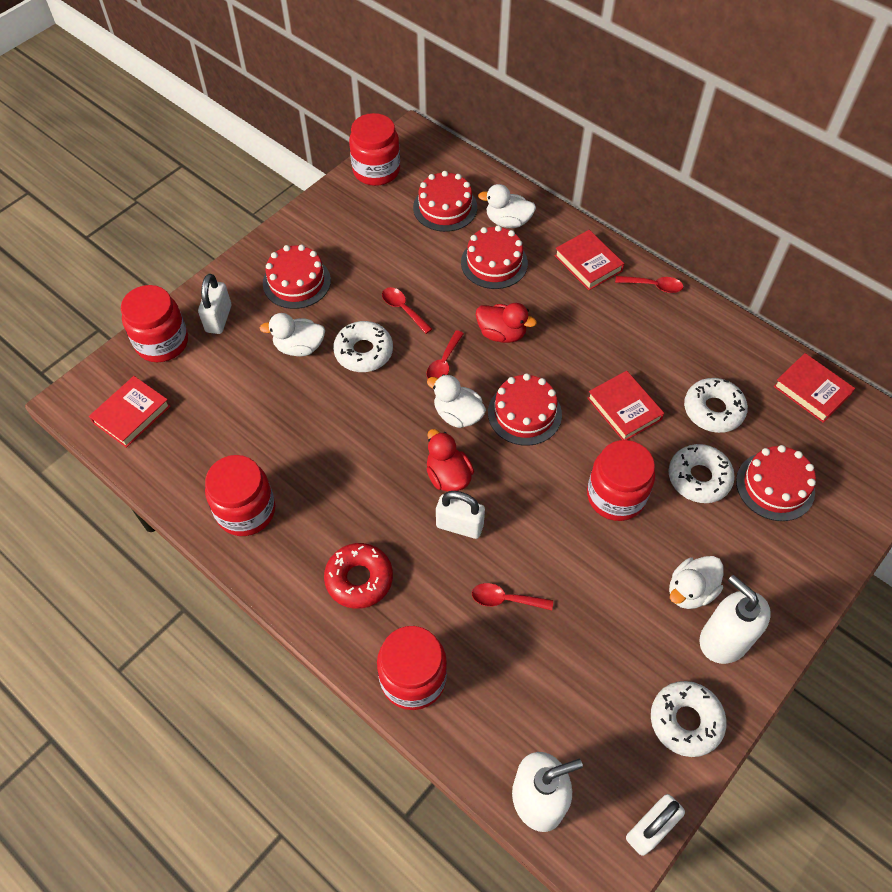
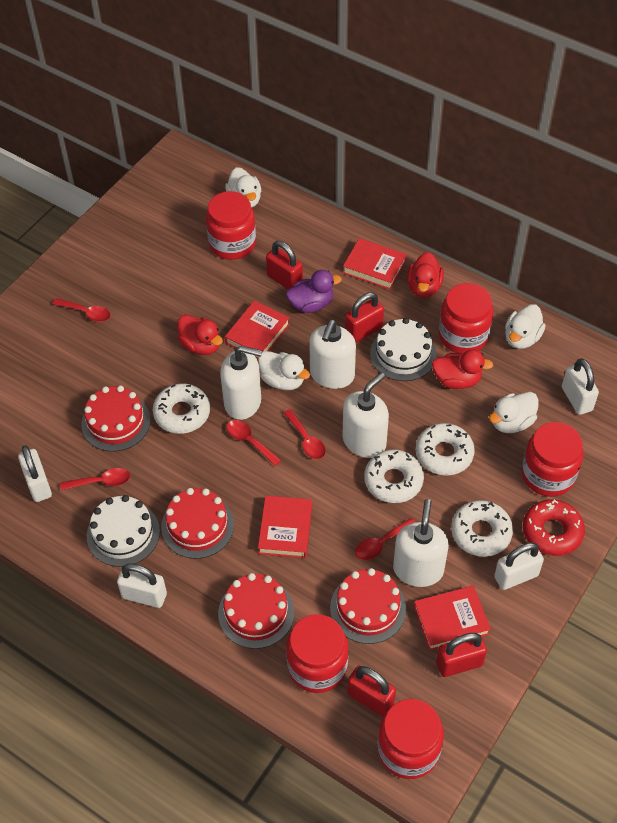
purple duck: none = 0 -> [286,270,342,313] = 1
red cake: [263,245,331,309] [413,171,477,232] [461,225,528,289] [488,373,562,446] [736,445,816,521] = 5 -> [81,385,151,451] [161,488,234,559] [218,573,294,649] [330,568,406,644] = 4
red duck: [427,429,474,491] [476,303,537,343] = 2 -> [177,314,223,355] [407,252,444,298] [432,349,493,389] = 3
red padlock: none = 0 -> [266,241,303,289] [345,292,384,343] [348,666,396,717] [436,633,487,677] = 4
red spoon: [382,287,432,334] [426,330,464,379] [472,583,553,610] [615,276,683,293] = 4 -> [52,298,111,322] [60,468,130,490] [227,420,281,466] [284,409,326,459] [355,518,415,560] = 5
white cake: none = 0 -> [87,495,160,567] [370,318,437,381] = 2
white padlock: [198,274,231,334] [436,491,485,539] [626,794,685,856] = 3 -> [18,445,52,502] [117,563,167,608] [494,542,544,590] [562,358,599,415] = 4
white soap dispenser: [512,752,583,832] [699,575,771,664] = 2 -> [220,345,262,420] [309,320,356,389] [342,372,389,458] [393,499,449,587] = 4

